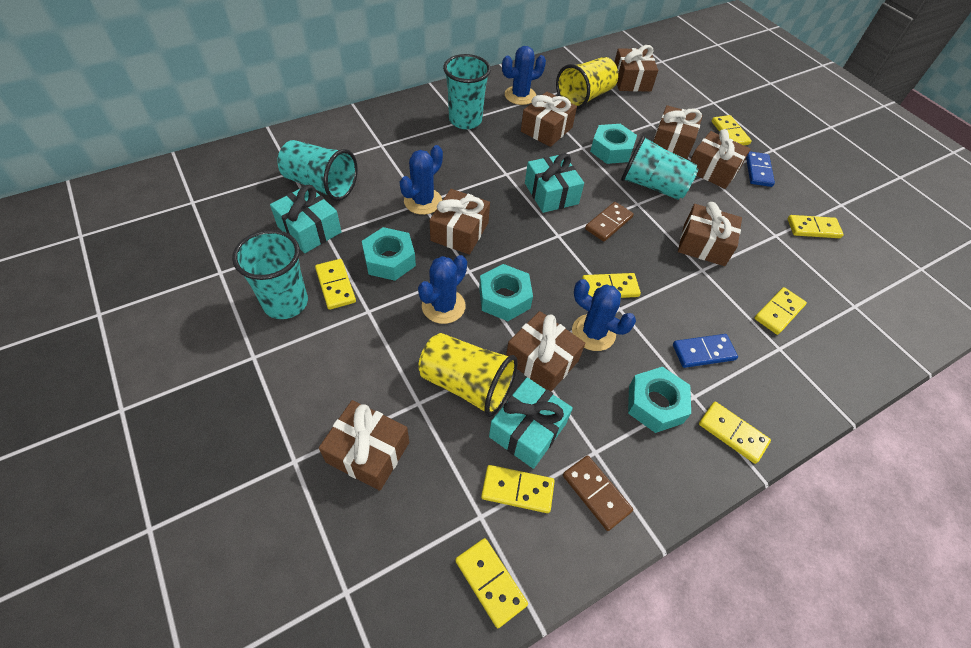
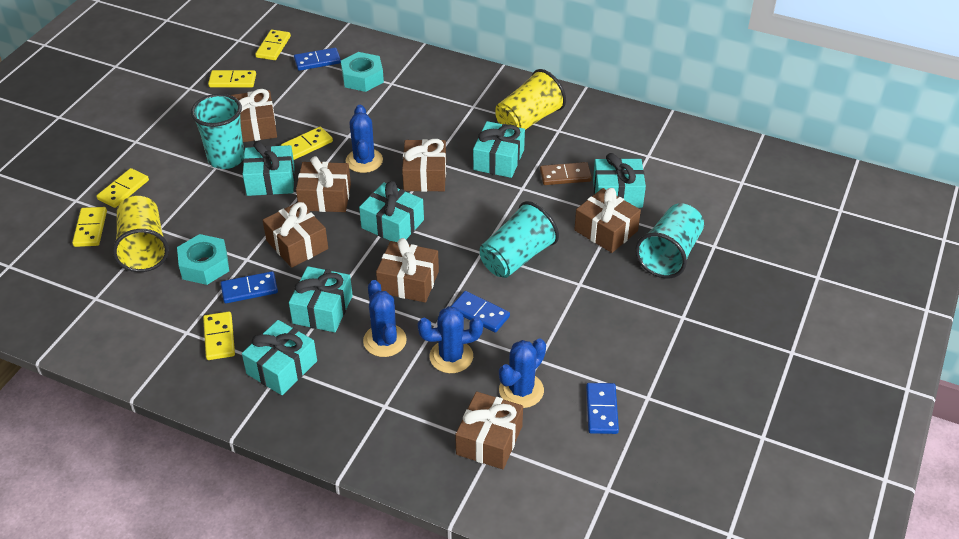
blue domino: [673,334,738,368] [746,151,775,187] = 2 -> [220,271,278,303] [294,48,341,71] [451,291,510,332] [586,383,619,434] = 4
brown domino: [563,456,633,531] [585,202,634,241] = 2 -> [540,162,592,185] = 1
brown gift: [319,400,409,491] [430,189,490,255] [506,311,585,392] [521,92,577,147] [614,45,658,92] [653,105,703,160] [678,202,742,266] [690,129,750,189] = 8 -> [231,89,277,142] [263,202,328,268] [296,156,351,212] [376,238,439,303] [402,139,446,192] [455,392,523,469] [574,188,641,253] = 7
turquoise cup: [232,230,308,319] [277,140,358,201] [443,54,491,129] [621,135,699,200] = 4 -> [191,94,245,169] [480,201,559,278] [635,203,704,279] = 3
turquoise gift: [270,185,341,253] [489,378,573,469] [525,153,584,213] = 3 -> [242,320,317,395] [243,141,295,196] [289,266,353,332] [359,181,424,242] [473,121,525,178] [593,153,646,208] = 6
turquoise nut: [362,227,416,281] [479,264,533,321] [590,124,637,164] [628,367,691,433] = 4 -> [177,234,229,285] [341,52,384,92] = 2
yellow domino: [315,259,356,310] [455,538,528,628] [481,465,555,513] [582,273,641,298] [699,402,771,464] [712,115,752,145] [754,287,807,335] [787,215,844,238] = 8 -> [72,207,107,247] [96,168,149,208] [203,312,235,360] [208,70,256,87] [255,30,291,60] [281,127,333,160] = 6

